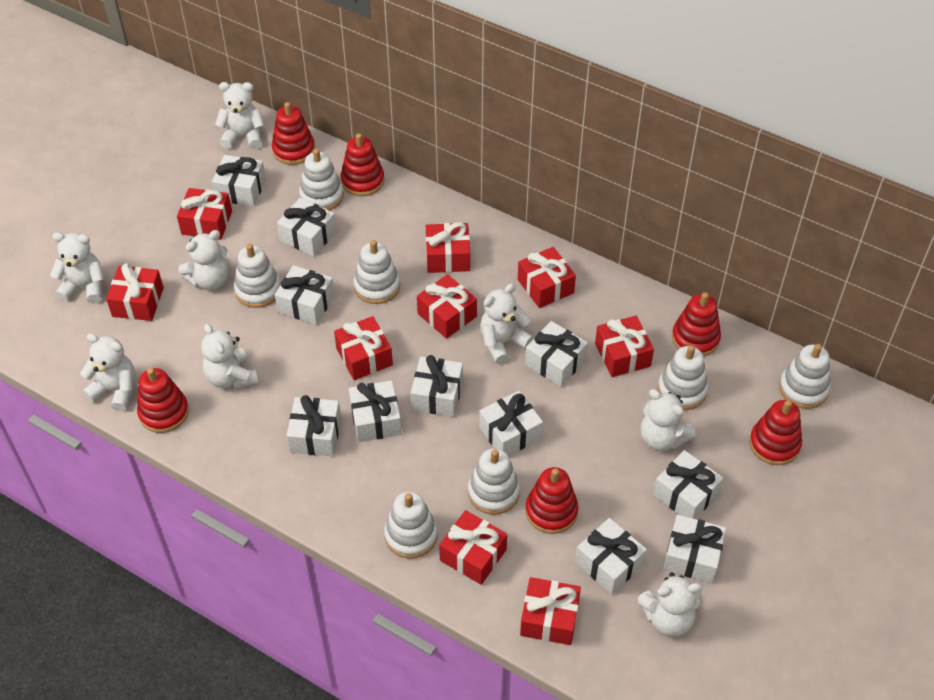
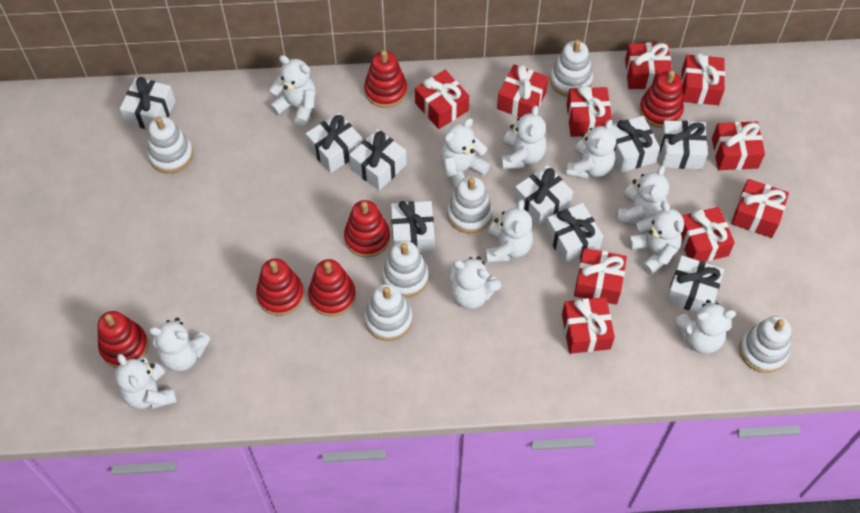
red gift: [106,263,164,321] [177,188,232,240] [334,316,393,380] [417,274,477,339] [426,222,470,273] [439,510,507,585] [518,247,576,308] [520,577,581,645] [595,316,654,377] = 9 -> [415,70,469,129] [497,64,549,118] [562,297,615,354] [567,85,612,137] [574,248,627,305] [625,43,672,89] [681,53,725,105] [681,207,735,262] [712,121,765,170] [731,179,789,238] = 10
white gift: [212,155,266,206] [275,265,334,325] [277,198,336,257] [286,395,341,456] [349,380,402,442] [411,355,463,417] [479,391,543,456] [525,321,588,387] [575,518,647,594] [653,450,723,519] [663,515,726,583] = 11 -> [120,77,175,130] [306,112,362,173] [349,129,407,191] [391,201,435,252] [514,165,573,227] [545,203,603,264] [611,116,660,173] [660,120,708,169] [666,256,724,313] = 9
white stacking toy: [234,244,281,308] [299,149,344,211] [353,240,400,304] [384,492,438,559] [468,448,520,515] [658,345,708,410] [779,344,831,409] = 7 -> [147,116,193,174] [365,284,412,341] [382,240,429,298] [447,176,493,234] [550,40,593,97] [739,316,791,373] = 6
white teddy bear: [50,232,104,304] [80,333,135,412] [178,230,229,290] [201,323,259,389] [215,82,265,150] [480,283,533,364] [637,573,703,637] [640,389,695,451] = 8 -> [115,354,177,409] [149,317,210,372] [270,55,316,126] [441,118,490,188] [449,257,501,309] [485,199,533,263] [501,105,546,170] [566,120,616,179] [616,165,669,225] [628,201,684,275] [675,300,736,354] = 11

